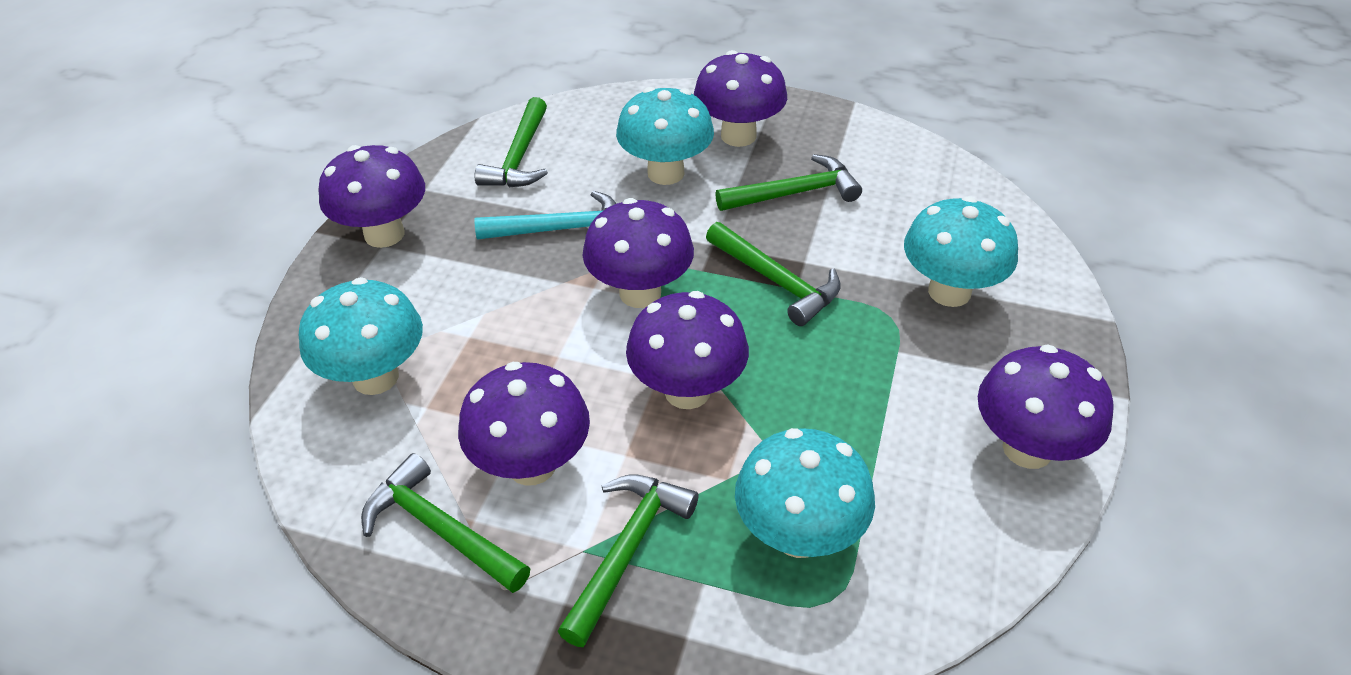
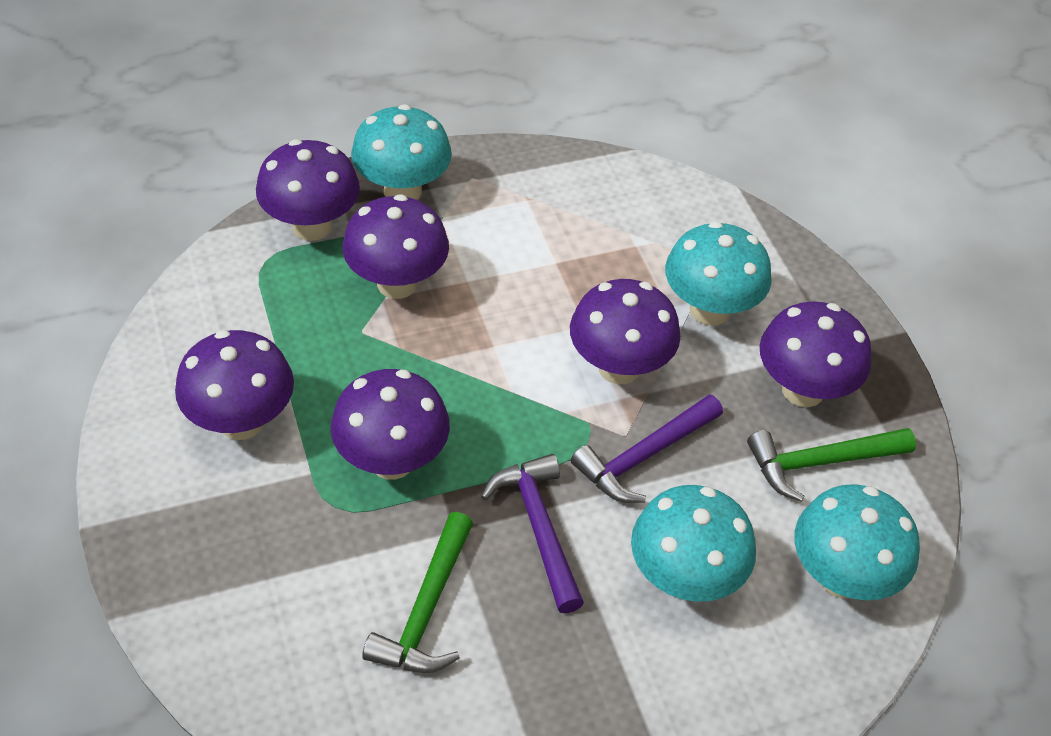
green hammer: [361,453,531,593] [475,97,548,187] [558,475,699,647] [706,222,841,326] [715,154,862,211] = 5 -> [362,512,473,673] [747,428,916,502] = 2
purple hammer: none = 0 -> [481,454,584,613] [571,395,723,503] = 2
turquoise hammer: [474,191,617,240] = 1 -> none = 0

